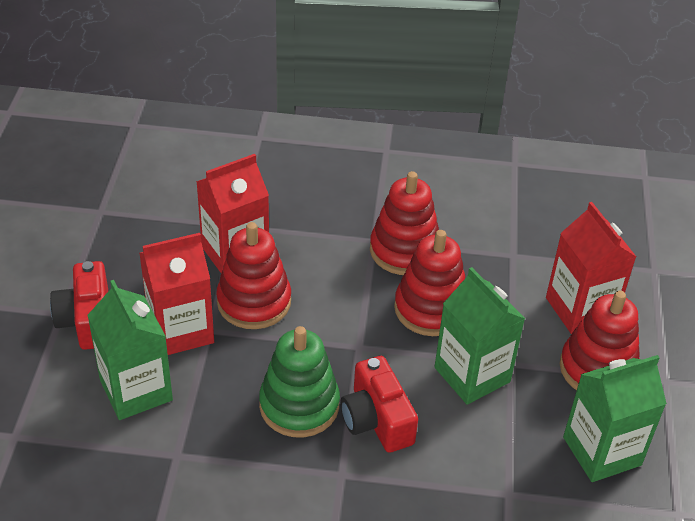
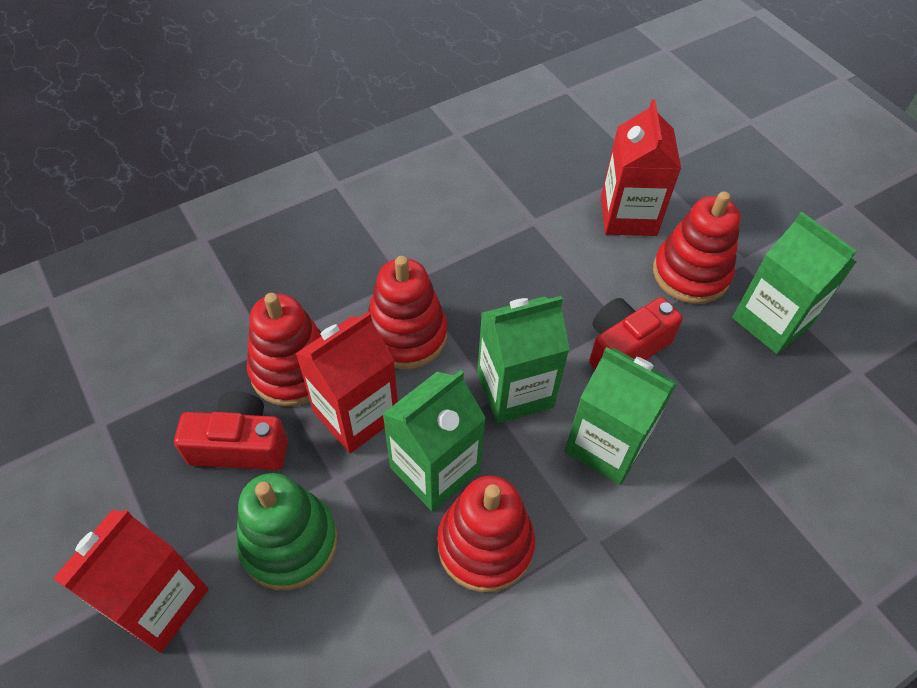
green carton: [87,280,173,420] [435,267,525,405] [563,355,667,482] = 3 -> [383,370,486,512] [477,296,570,424] [565,347,677,485] [732,212,857,354] = 4

